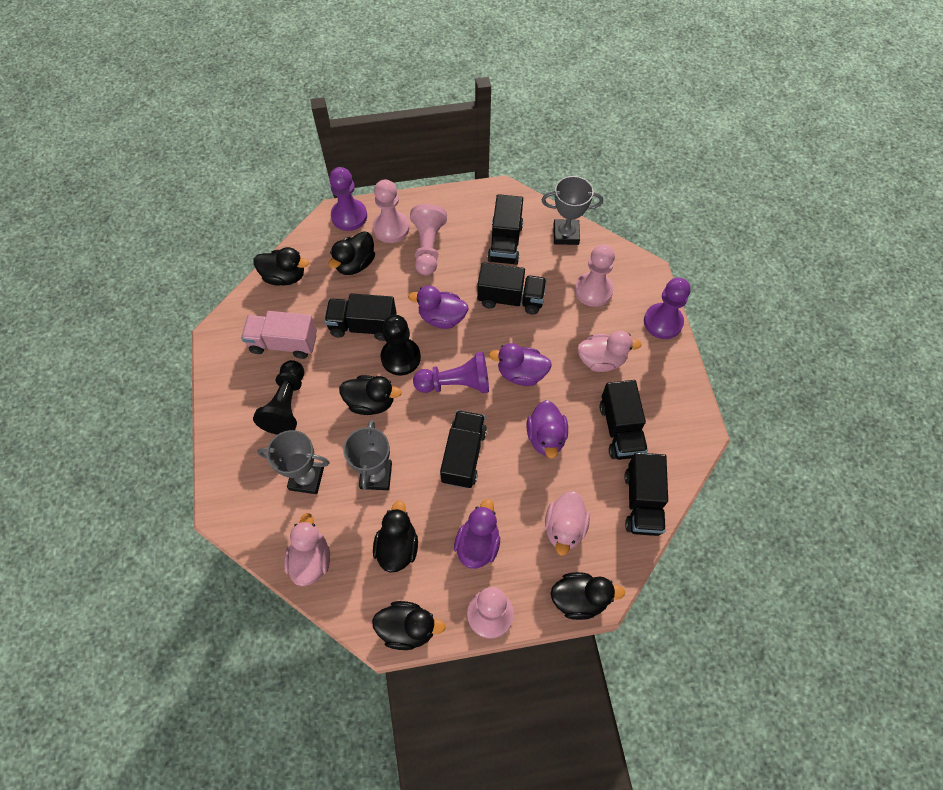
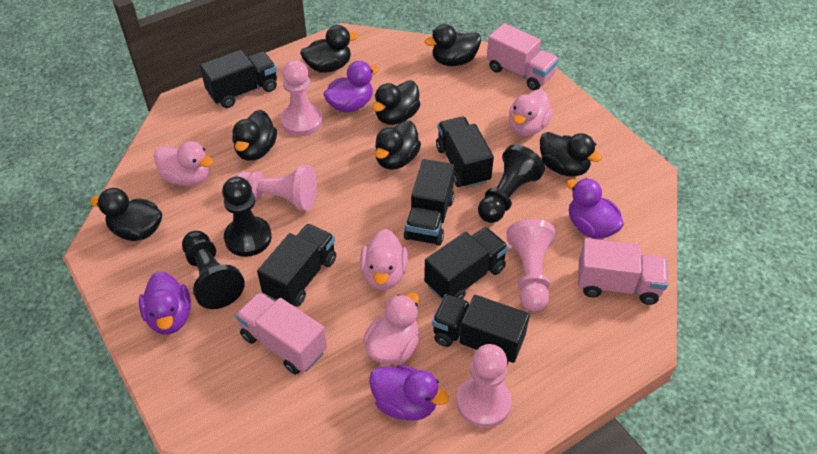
black duck: [253,247,309,286] [328,231,375,275] [339,375,402,415] [372,601,446,650] [373,501,418,573] [551,572,625,620] = 6 -> [90,188,162,241] [232,110,277,161] [300,25,358,73] [372,80,420,125] [375,121,421,170] [424,24,481,66] [540,132,602,177] = 7
black pawn: [253,360,304,435] [381,315,421,375] = 2 -> [182,231,245,309] [222,177,272,257] [478,144,545,223] = 3
grey trophy: [257,430,330,494] [343,420,392,490] [542,176,603,245] = 3 -> none = 0
pink duck: [284,513,330,586] [545,491,590,556] [577,331,641,372] = 3 -> [154,141,213,186] [360,229,408,290] [363,292,419,365] [509,89,553,136] = 4
pink truck: [241,311,317,359] = 1 -> [235,292,327,375] [487,23,559,91] [578,238,668,305] = 3
purple pawn: [329,167,367,231] [413,352,489,393] [644,278,691,339] = 3 -> none = 0

